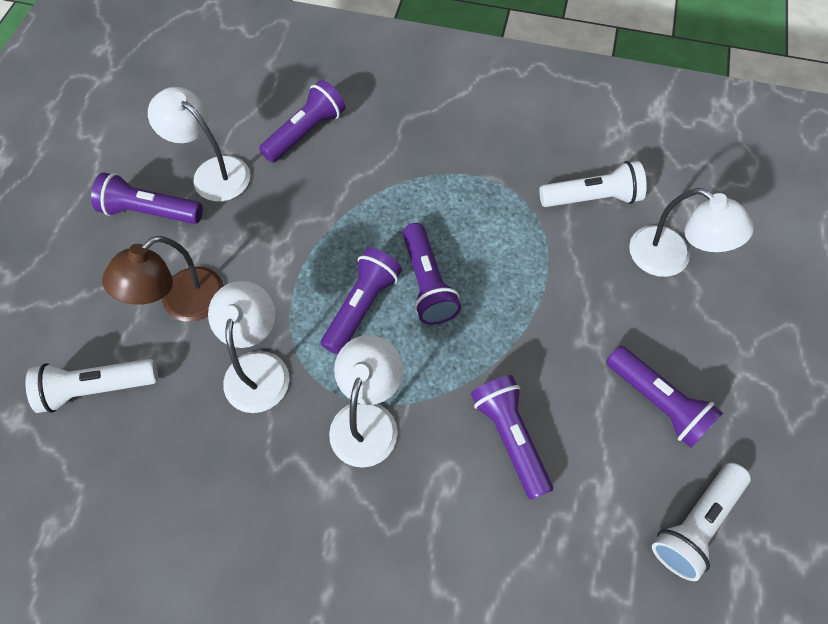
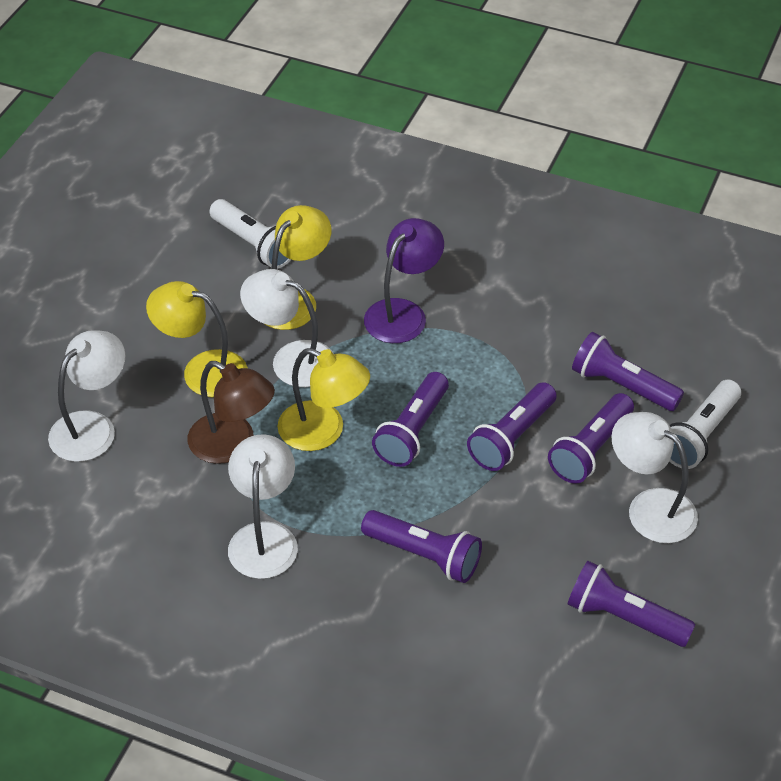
purple lamp: none = 0 -> [364,218,444,343] = 1
white flashlight: [25,359,158,413] [539,161,647,207] [652,463,751,581] = 3 -> [209,199,291,269] [669,380,741,469] = 2
yellow lamp: none = 0 -> [146,281,248,397] [265,205,331,330] [277,348,370,451] = 3

